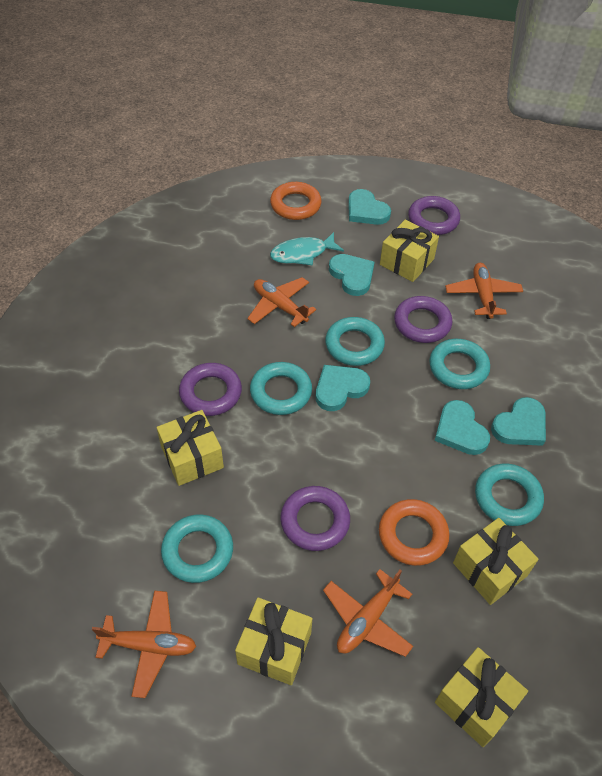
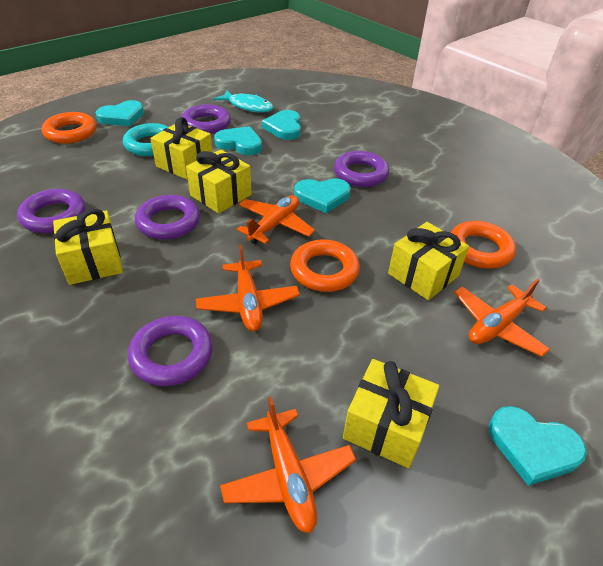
orange ring: [270,182,322,220] [379,499,450,566] = 2 -> [42,112,96,144] [290,239,360,292] [451,221,516,269] = 3
purple ring: [179,363,242,416] [280,486,350,551] [394,296,452,343] [408,196,460,235] = 4 -> [17,189,86,233] [128,316,213,386] [135,195,200,240] [181,104,231,134] [334,151,389,187] = 5
turquoise ring: [161,514,233,583] [250,362,312,415] [325,317,385,366] [429,339,490,389] [475,464,544,526] = 5 -> [123,123,168,156] = 1

